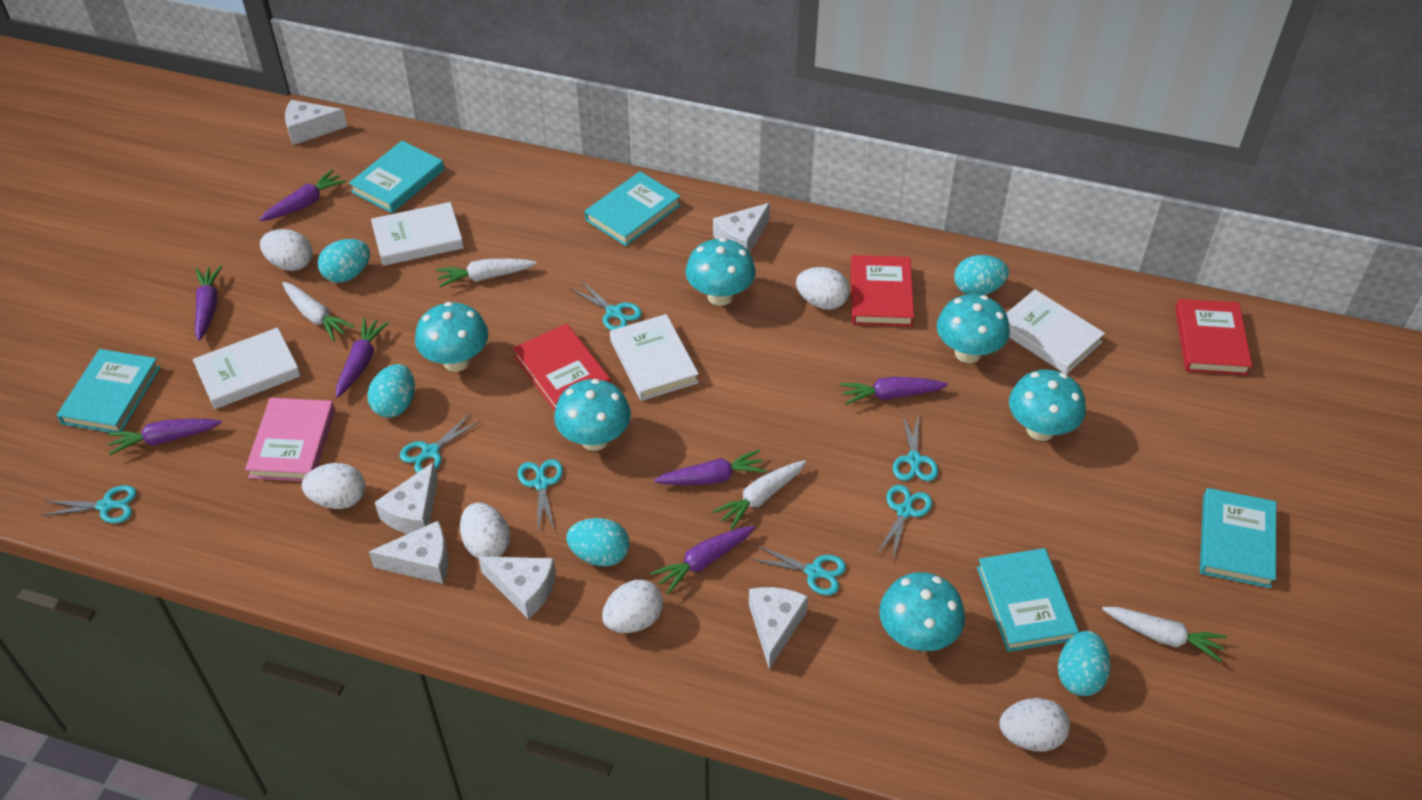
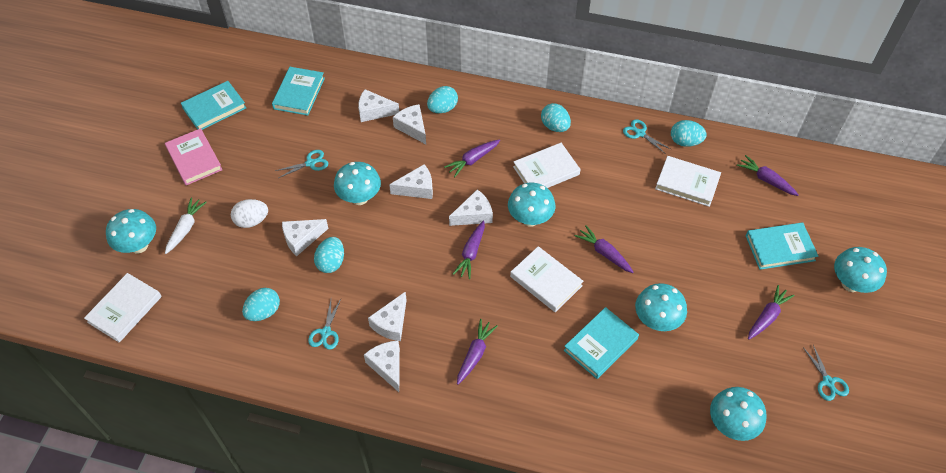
purple carrot: [108,419,222,455] [195,266,222,341] [259,170,347,221] [336,318,389,398] [651,526,755,594] [654,450,767,485] [840,377,948,405] = 7 -> [444,139,500,177] [453,221,485,279] [457,319,498,385] [574,225,634,273] [737,155,799,196] [748,285,794,340] = 6
red book: [513,324,611,411] [851,255,914,327] [1175,299,1252,375] = 3 -> none = 0
turquoise book: [57,349,160,433] [349,141,444,213] [585,171,681,246] [977,548,1079,652] [1200,488,1276,588] = 5 -> [181,81,246,130] [272,67,325,116] [564,307,639,379] [746,223,818,270] = 4
turquoise scissors: [41,485,137,524] [400,413,481,473] [518,459,563,532] [571,281,642,330] [751,546,846,595] [877,485,932,559] [893,412,938,481] = 7 -> [275,150,328,178] [308,299,341,350] [623,119,671,154] [803,345,849,401] = 4
white carrot: [282,282,355,341] [436,258,537,287] [712,460,806,530] [1102,607,1227,662] = 4 -> [165,197,207,254] = 1
white cheese: [285,100,348,145] [369,521,448,584] [374,462,438,534] [478,556,556,619] [713,203,770,253] [749,587,808,669] = 6 -> [282,219,329,256] [358,89,399,122] [364,341,400,392] [368,291,407,341] [389,164,433,199] [393,104,426,144] [449,189,493,226] = 7
white egg: [260,229,312,271] [302,463,365,509] [460,502,510,559] [602,580,663,633] [796,267,850,310] [999,698,1070,752] = 6 -> [231,199,268,228] = 1

